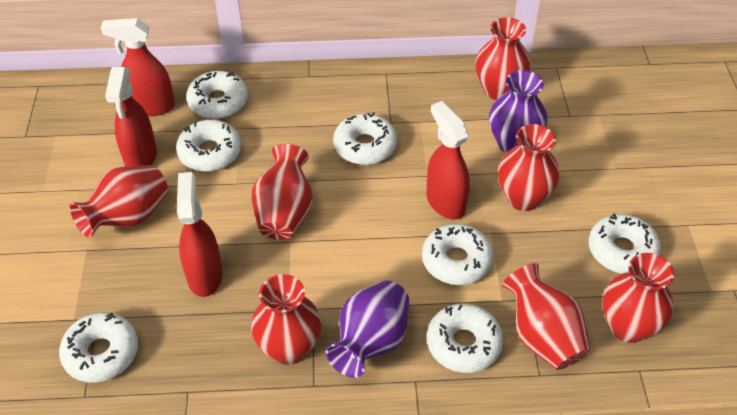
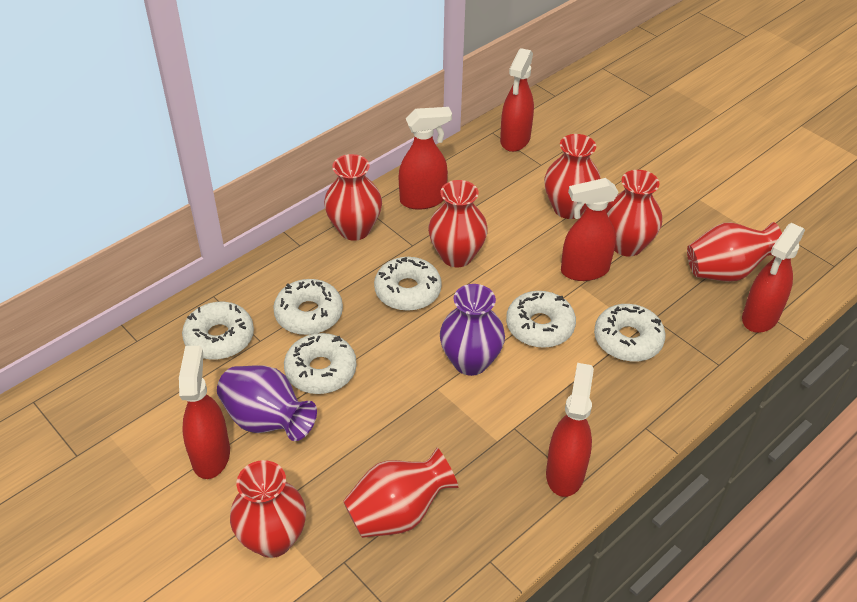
red spray bottle: [101,18,175,116] [105,67,157,166] [177,172,223,297] [426,101,470,219] = 4 -> [179,346,230,479] [399,107,452,210] [500,48,534,152] [546,363,594,497] [561,178,619,281] [742,223,805,333] = 6
white donut: [59,312,138,383] [176,120,241,172] [186,71,248,119] [333,112,397,165] [422,224,493,285] [427,304,503,373] [589,213,661,274] = 7 -> [182,302,254,360] [273,279,343,335] [284,333,357,394] [374,257,442,311] [506,291,576,348] [594,304,666,362] = 6

